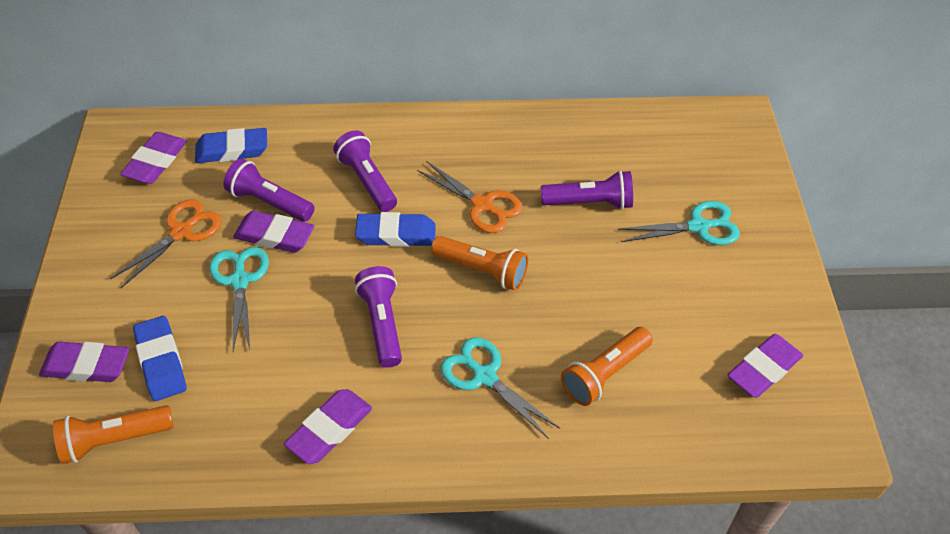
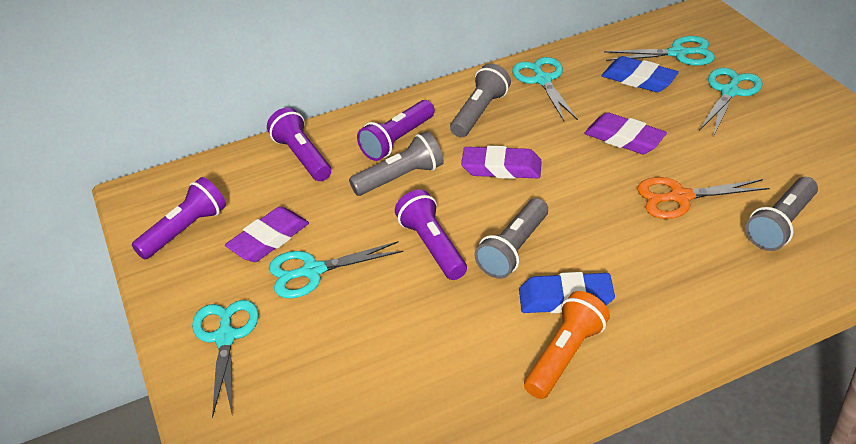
blue eraser: [133,316,187,401] [195,128,267,163] [355,212,436,247] = 3 -> [519,272,615,313] [602,56,679,92] = 2
grey flashlight: none = 0 -> [349,131,444,196] [450,63,511,138] [474,198,548,279] [745,177,818,251] = 4
orange flashlight: [53,405,174,464] [431,236,528,291] [561,327,653,406] = 3 -> [524,291,610,399] = 1
orange scissors: [110,199,222,288] [417,161,522,233] = 2 -> [637,177,770,219] = 1
purple eraser: [39,341,129,382] [120,132,187,184] [233,211,314,253] [284,389,372,464] [728,334,803,398] = 5 -> [225,207,309,262] [461,146,542,179] [584,112,667,154] = 3
turquoise scissors: [209,247,269,351] [441,337,560,439] [618,201,740,245] = 3 -> [192,300,259,418] [269,241,403,298] [512,57,578,121] [604,36,715,66] [699,68,763,136] = 5

